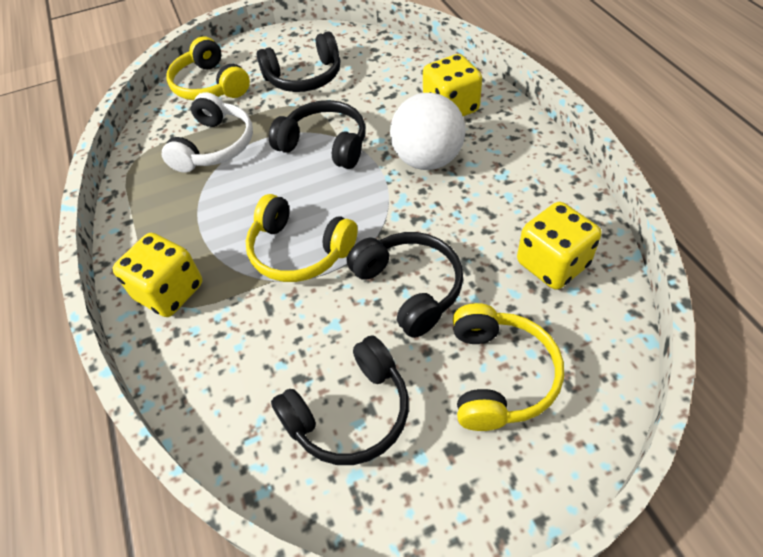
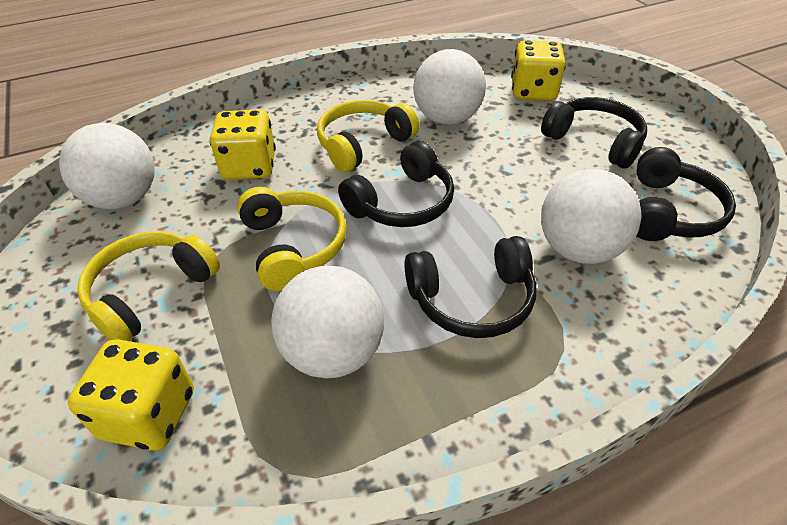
white ball: [390,93,465,170] = 1 -> [59,123,155,209] [271,265,384,379] [413,49,486,125] [541,169,642,264] = 4
white headphones: [162,92,253,173] = 1 -> none = 0

